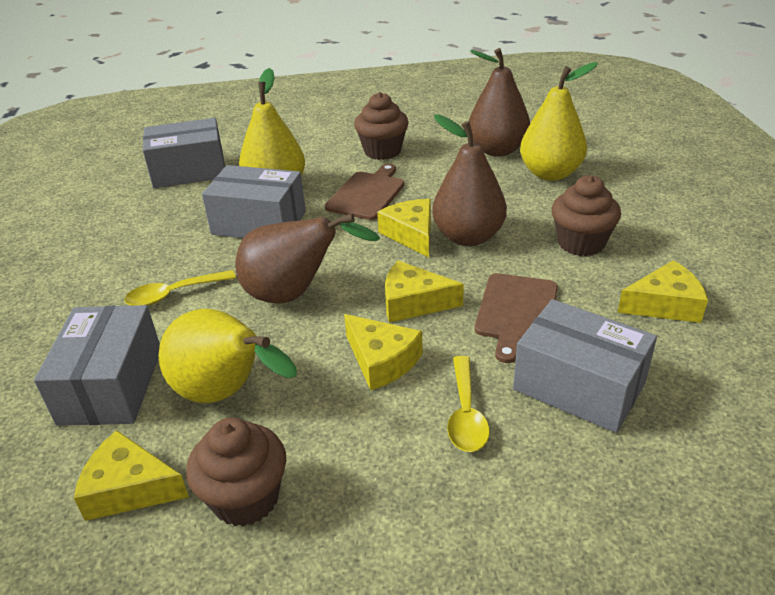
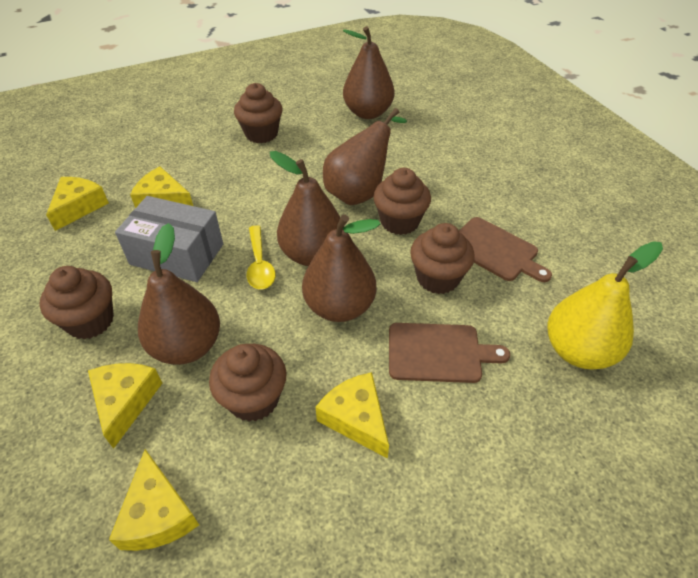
brown cupcake: [186,417,286,527] [354,92,408,160] [552,175,621,256] = 3 -> [40,266,114,339] [209,344,287,422] [234,83,283,143] [373,168,431,235] [410,223,475,294] = 5
brown pear: [236,213,380,304] [432,115,507,246] [469,48,530,157] = 3 -> [138,223,220,365] [270,151,344,266] [302,215,380,322] [323,108,407,205] [343,26,395,119] = 5
grey box: [34,305,160,426] [143,118,225,188] [202,165,306,238] [513,299,657,433] = 4 -> [115,196,223,282] = 1
yellow pear: [159,309,297,403] [239,68,305,175] [520,62,598,181] = 3 -> [547,241,663,369] = 1
yellow spoon: [124,270,236,306] [447,356,490,452] = 2 -> [247,225,275,289] = 1

